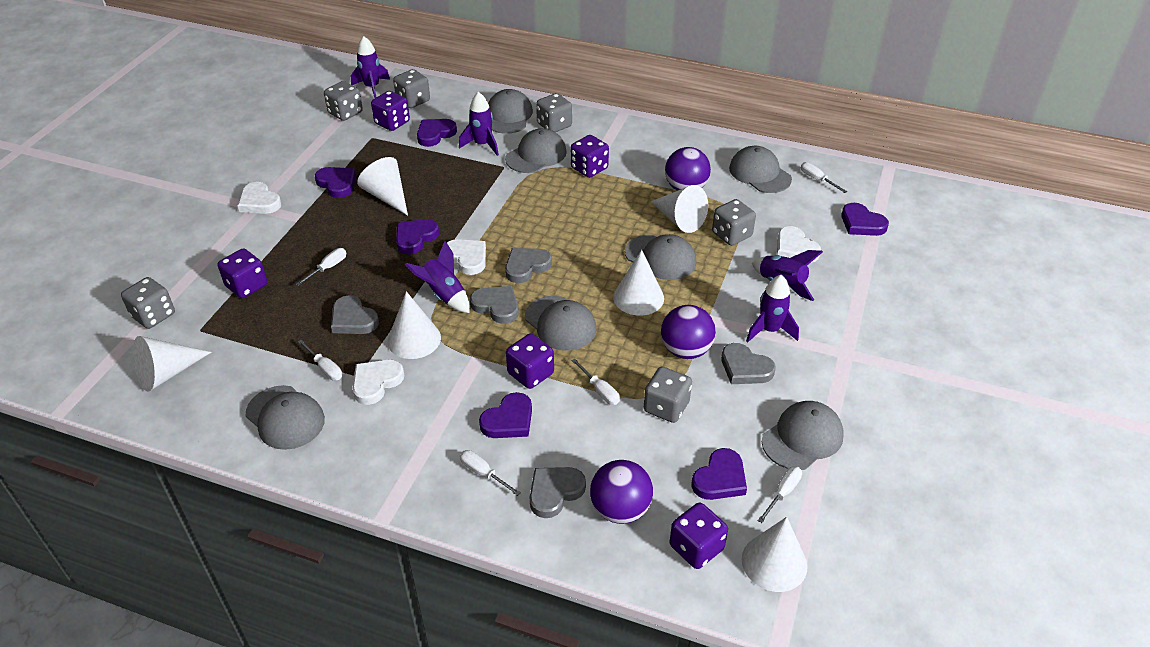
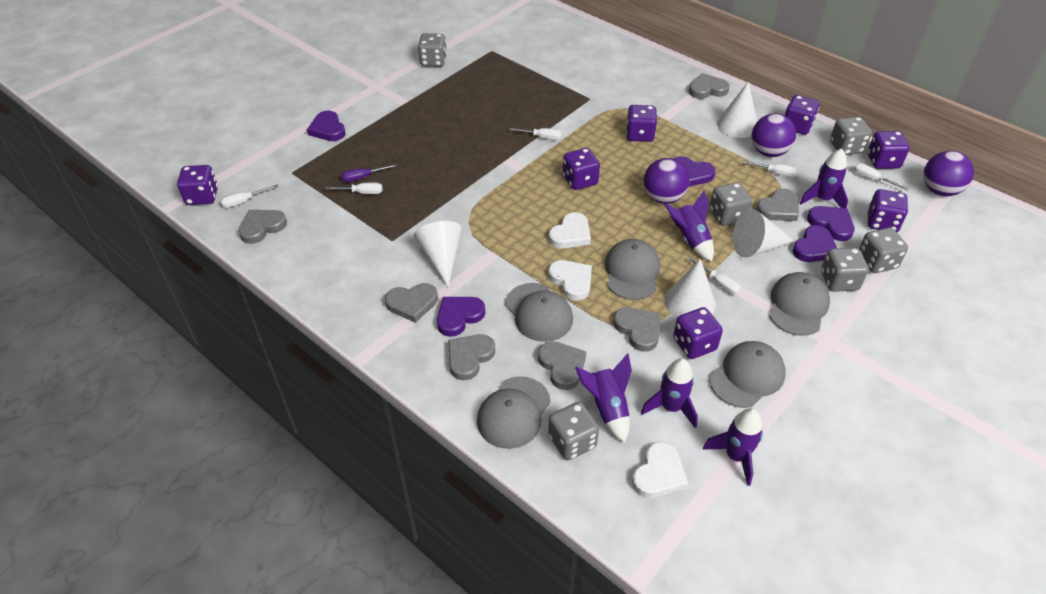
grey cap: [246,385,325,450] [488,89,533,134] [505,128,567,173] [525,296,596,351] [625,234,696,280] [729,146,792,193] [762,401,844,470] = 7 -> [477,376,551,449] [505,283,573,342] [605,239,660,300] [709,341,786,408] [769,272,830,336] = 5
grey heart: [331,295,379,334] [470,286,519,324] [505,248,552,283] [530,467,586,518] [721,343,776,384] = 5 -> [239,210,287,244] [385,283,438,323] [448,334,495,380] [538,341,586,390] [613,307,660,352] [689,73,730,99] [756,188,799,221] = 7
purple dice: [218,248,267,298] [371,91,410,131] [506,333,554,389] [571,135,609,178] [670,502,728,569] = 5 -> [177,165,218,205] [563,148,600,190] [626,105,657,142] [673,307,723,359] [785,95,820,135] [867,131,910,169] [868,189,908,232] = 7
purple heart: [315,167,356,198] [396,219,439,254] [417,119,457,147] [479,392,532,438] [692,448,747,500] [842,203,889,236] = 6 -> [307,111,346,141] [437,297,485,337] [674,156,716,187] [793,225,837,262] [807,206,854,241] = 5
purple screwdriver: none = 0 -> [341,164,397,182] = 1
white cone: [133,336,212,392] [357,157,408,216] [387,291,441,359] [613,250,664,316] [651,185,708,233] [742,517,808,592] = 6 -> [414,221,462,287] [665,259,716,318] [717,82,757,138] [733,209,795,258] = 4
white heart: [238,182,281,214] [353,360,404,405] [447,239,486,275] [777,226,821,263] = 4 -> [549,212,591,248] [549,260,592,301] [632,442,688,498] = 3

